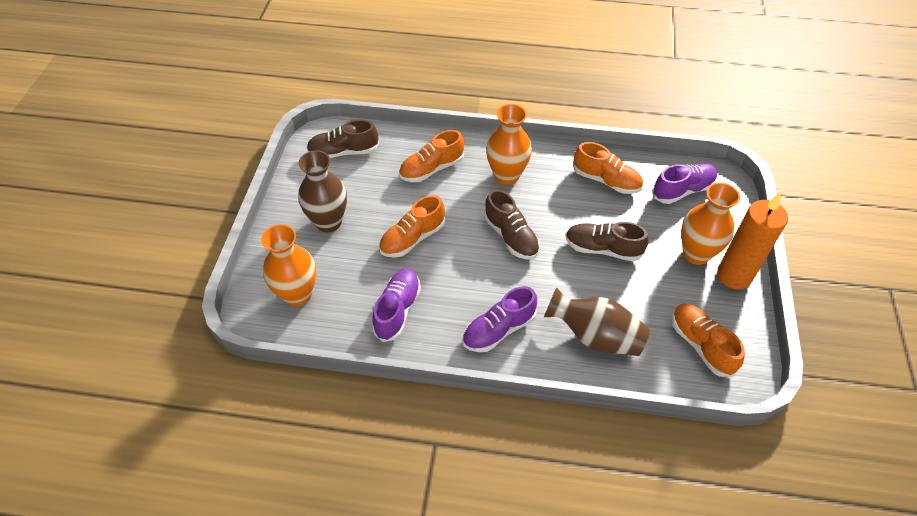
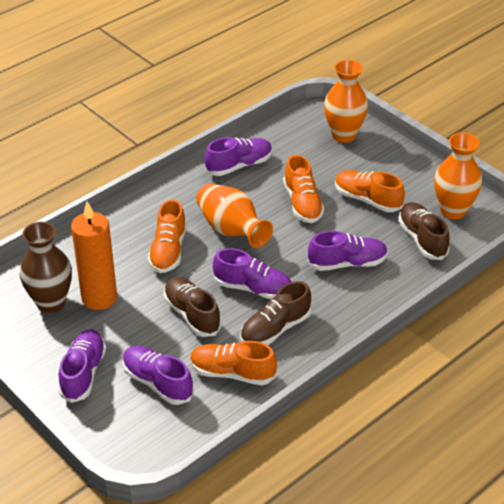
brown vase: [298,150,347,232] [544,287,650,356] = 2 -> [20,222,72,313] = 1
purple shoe: [372,269,421,342] [462,286,537,352] [652,163,718,204] = 3 -> [58,330,106,403] [122,346,194,405] [205,137,272,176] [213,248,292,299] [307,231,388,271] = 5

